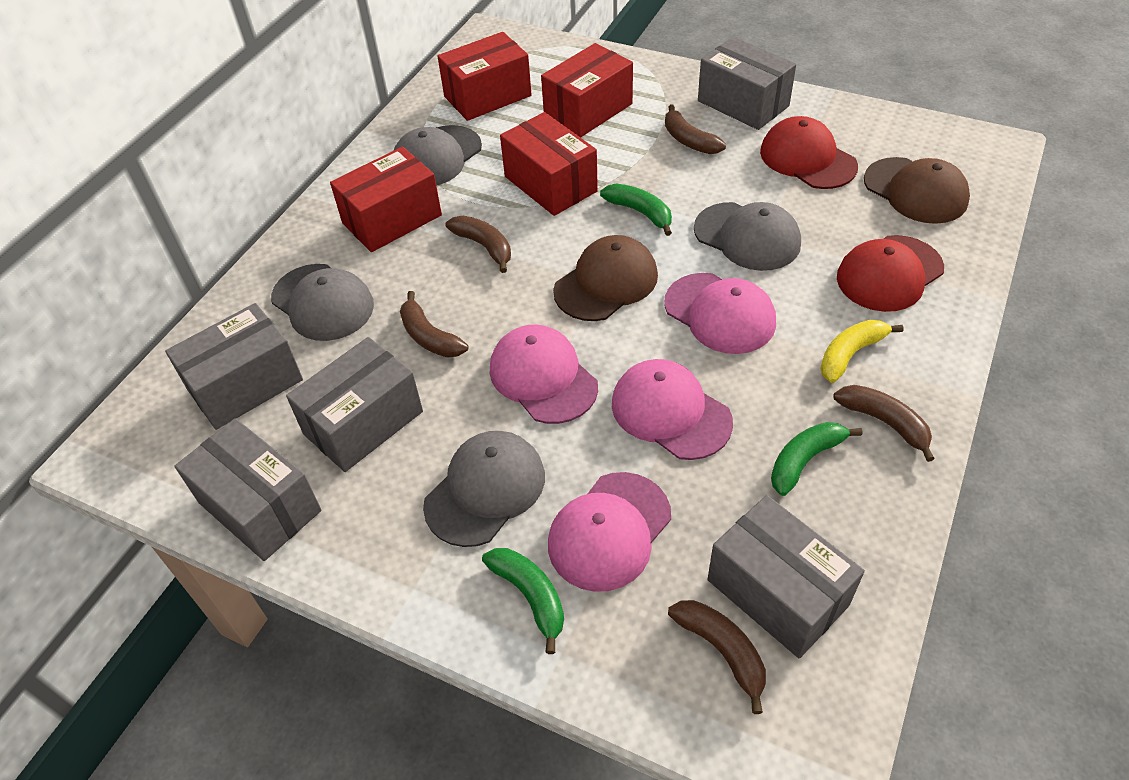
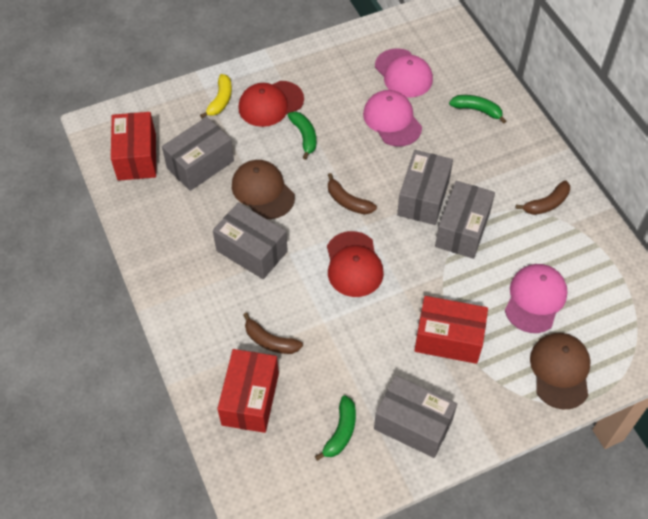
brown banana: [400,291,468,358] [446,216,511,273] [665,105,726,154] [668,600,766,714] [834,385,935,462] = 5 -> [243,312,303,354] [328,173,377,214] [516,180,570,215] = 3
grey cap: [271,264,374,341] [394,125,482,186] [423,431,545,547] [694,202,801,271] = 4 -> none = 0
pink cap: [490,325,598,424] [548,472,671,592] [612,359,733,460] [664,273,776,354] = 4 -> [363,90,422,147] [375,48,433,98] [505,264,568,333] = 3
red box: [330,147,442,252] [437,32,532,121] [500,112,598,216] [541,43,633,138] = 4 -> [111,112,156,181] [217,349,279,433] [414,296,488,364] = 3

